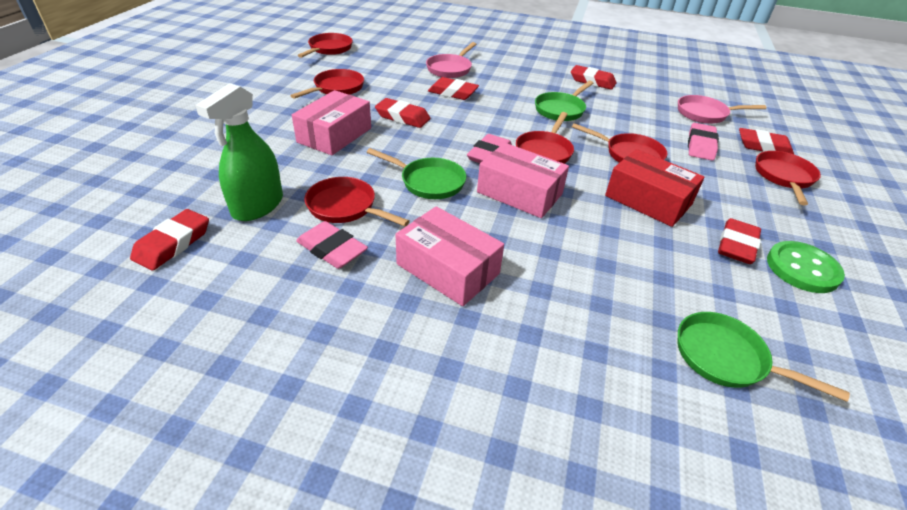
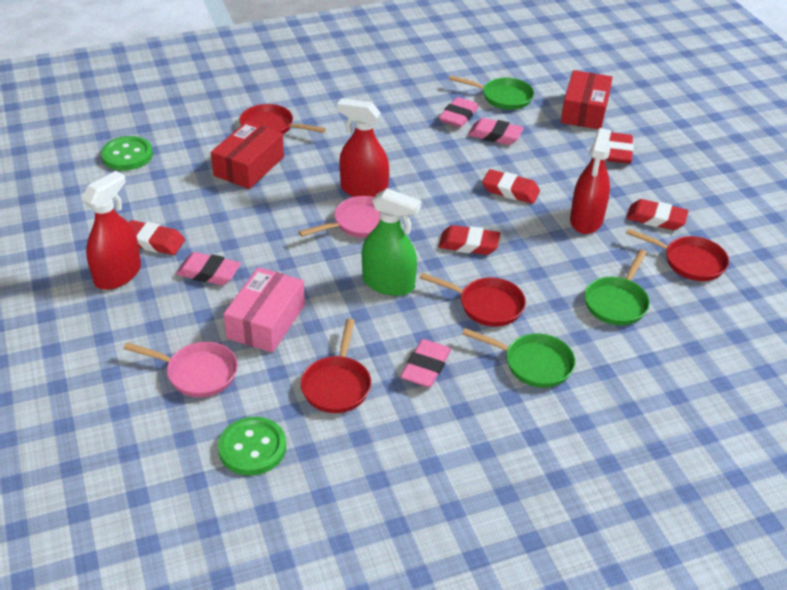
green button: [767,241,845,293] = 1 -> [101,136,153,171] [218,417,286,476] = 2
pink box: [292,90,371,155] [395,206,504,306] [477,143,569,218] = 3 -> [223,267,305,353] = 1
pink eraser: [296,221,368,269] [467,134,512,163] [688,123,719,161] = 3 -> [176,252,241,286] [401,339,451,387] [439,97,479,128] [468,118,524,145] = 4
red box: [605,149,704,227] = 1 -> [211,121,284,189] [561,70,613,129] = 2
red eraser: [130,209,209,271] [375,98,430,128] [428,77,479,100] [571,65,617,90] [718,218,761,264] [739,128,794,154] = 6 -> [128,220,185,255] [439,225,501,255] [482,169,540,204] [606,132,633,164] [626,199,688,230] = 5
red pan: [290,69,364,99] [297,33,353,58] [304,177,410,226] [516,112,574,164] [572,123,667,163] [755,151,821,205] = 6 -> [239,104,326,134] [300,319,371,413] [420,273,526,327] [626,228,729,281] = 4
red spray bottle: none = 0 -> [82,171,141,290] [337,98,389,197] [570,128,611,234] = 3

